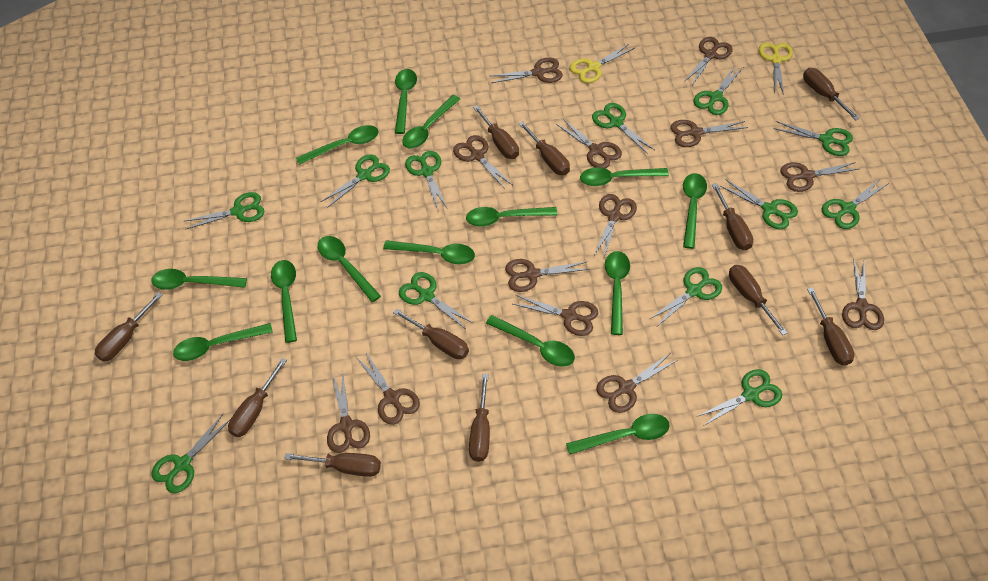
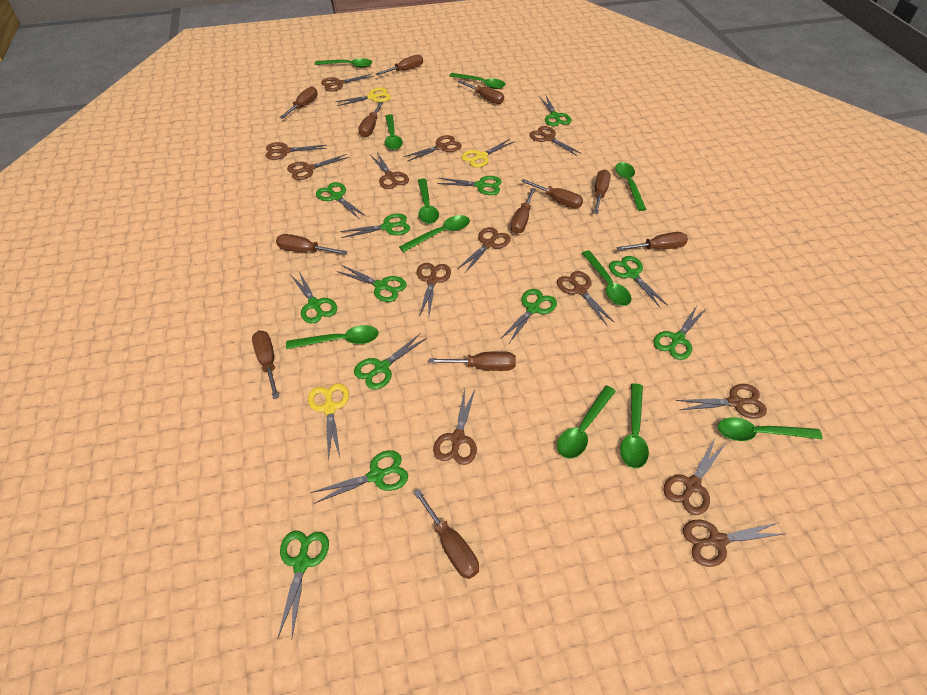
brown screwdriver: [95,292,163,362] [228,358,287,437] [284,453,381,477] [393,308,469,359] [469,374,490,462] [473,105,519,159] [518,121,570,175] [712,183,753,250] [729,265,788,335] [803,68,860,120] [807,287,854,366] = 11 -> [252,331,279,399] [276,234,347,255] [279,87,318,119] [359,102,383,137] [376,54,423,75] [413,489,479,579] [429,351,516,371] [458,80,504,104] [510,188,536,234] [521,179,583,208] [594,169,611,214] [616,232,688,251] = 12
green spoon: [151,269,247,290] [173,323,273,361] [271,260,297,343] [296,125,378,165] [318,236,381,302] [383,240,475,264] [395,69,417,134] [402,95,460,149] [466,207,557,226] [486,315,575,367] [566,414,670,455] [580,167,669,186] [605,251,630,335] [683,173,707,249] = 14 -> [286,325,379,349] [315,58,372,68] [385,114,403,150] [399,215,470,252] [418,179,439,224] [449,73,506,89] [557,385,616,458] [582,250,632,306] [615,162,646,211] [620,383,649,468] [718,417,823,441] = 11
yellow scissors: [570,44,635,83] [758,42,793,95] = 2 -> [308,383,349,461] [335,88,391,106] [461,139,515,168] = 3

